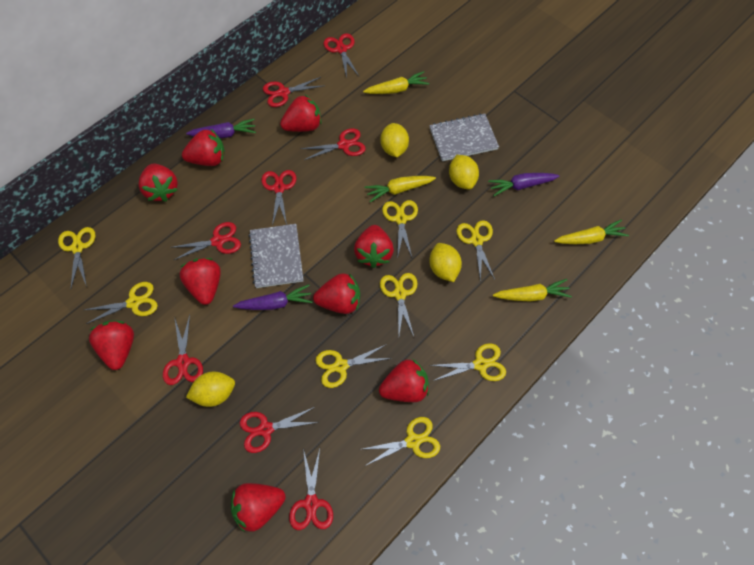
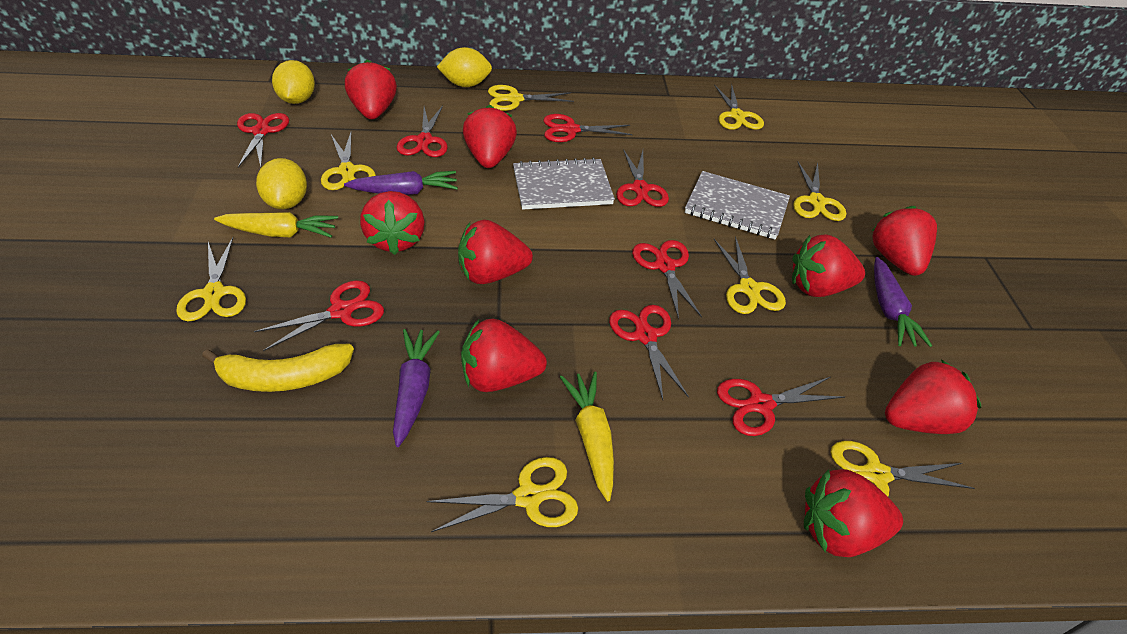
yellow banana: none = 0 -> [202,344,354,392] = 1
yellow carrot: [363,71,429,94] [364,176,436,202] [493,279,572,302] [554,219,629,244] = 4 -> [214,212,338,237] [560,372,614,501] = 2
yellow lemon: [186,372,235,407] [380,123,409,157] [429,243,462,282] [449,155,479,189] = 4 -> [256,158,307,209] [272,60,315,104] [437,47,492,87] = 3

